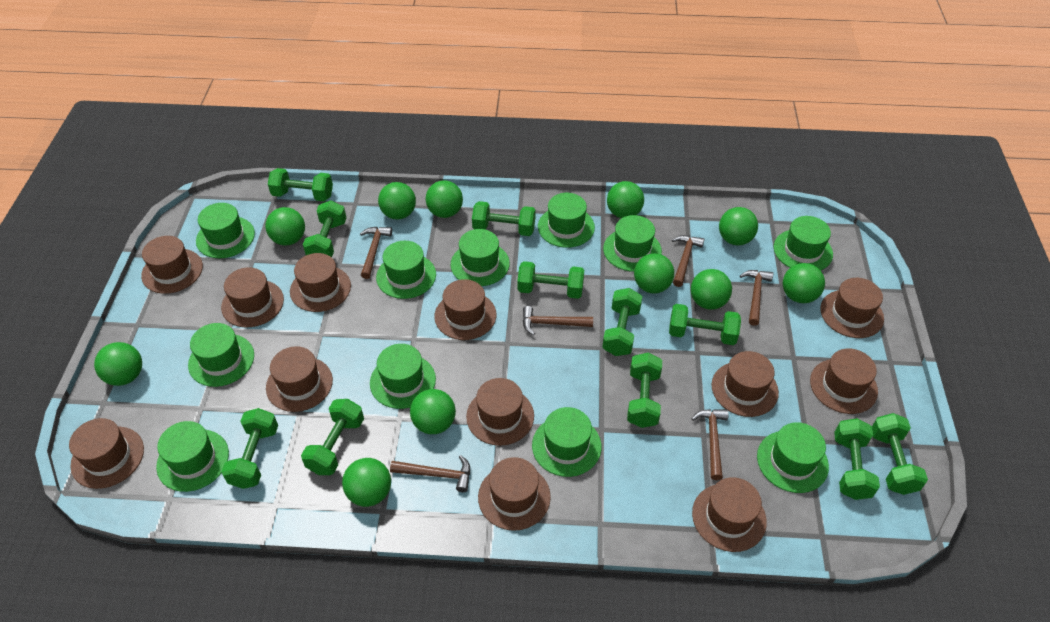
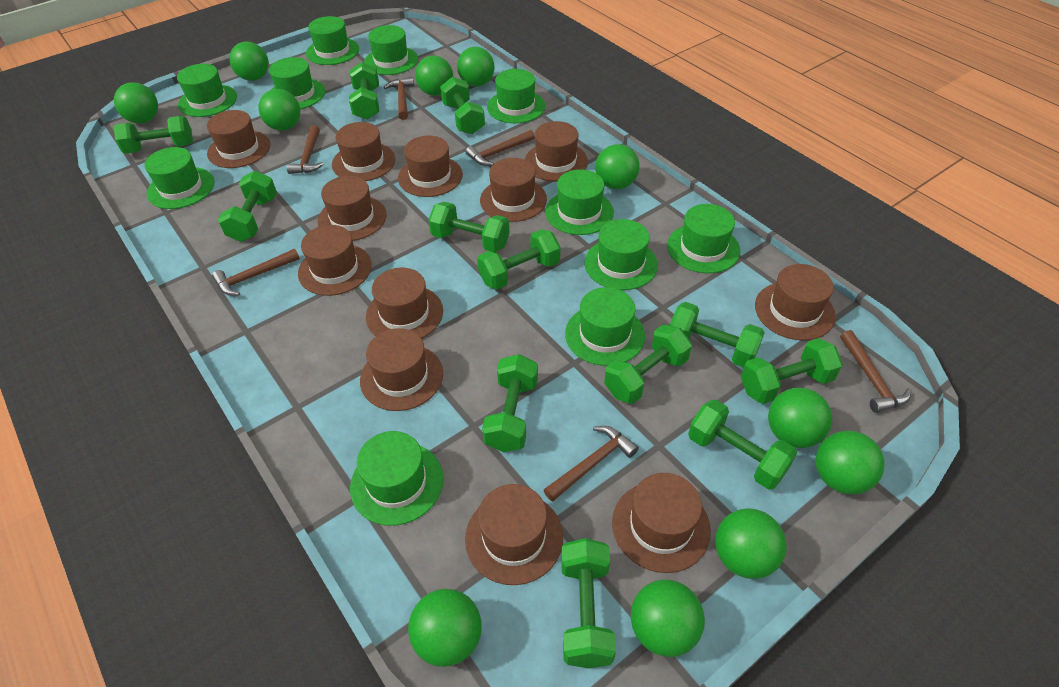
green dumbbell: [222,408,278,489] [268,168,333,201] [301,399,364,475] [303,200,346,258] [472,201,535,236] [517,261,584,299] [602,288,642,356] [627,353,662,428] [669,304,741,345] [834,418,880,500] [872,413,928,495] = 11 -> [114,116,193,154] [218,171,277,242] [349,62,379,120] [428,202,510,252] [440,77,485,134] [477,229,560,290] [482,354,538,452] [561,538,616,669] [604,325,692,404] [670,302,765,368] [688,400,797,489] [741,338,843,404] = 12

